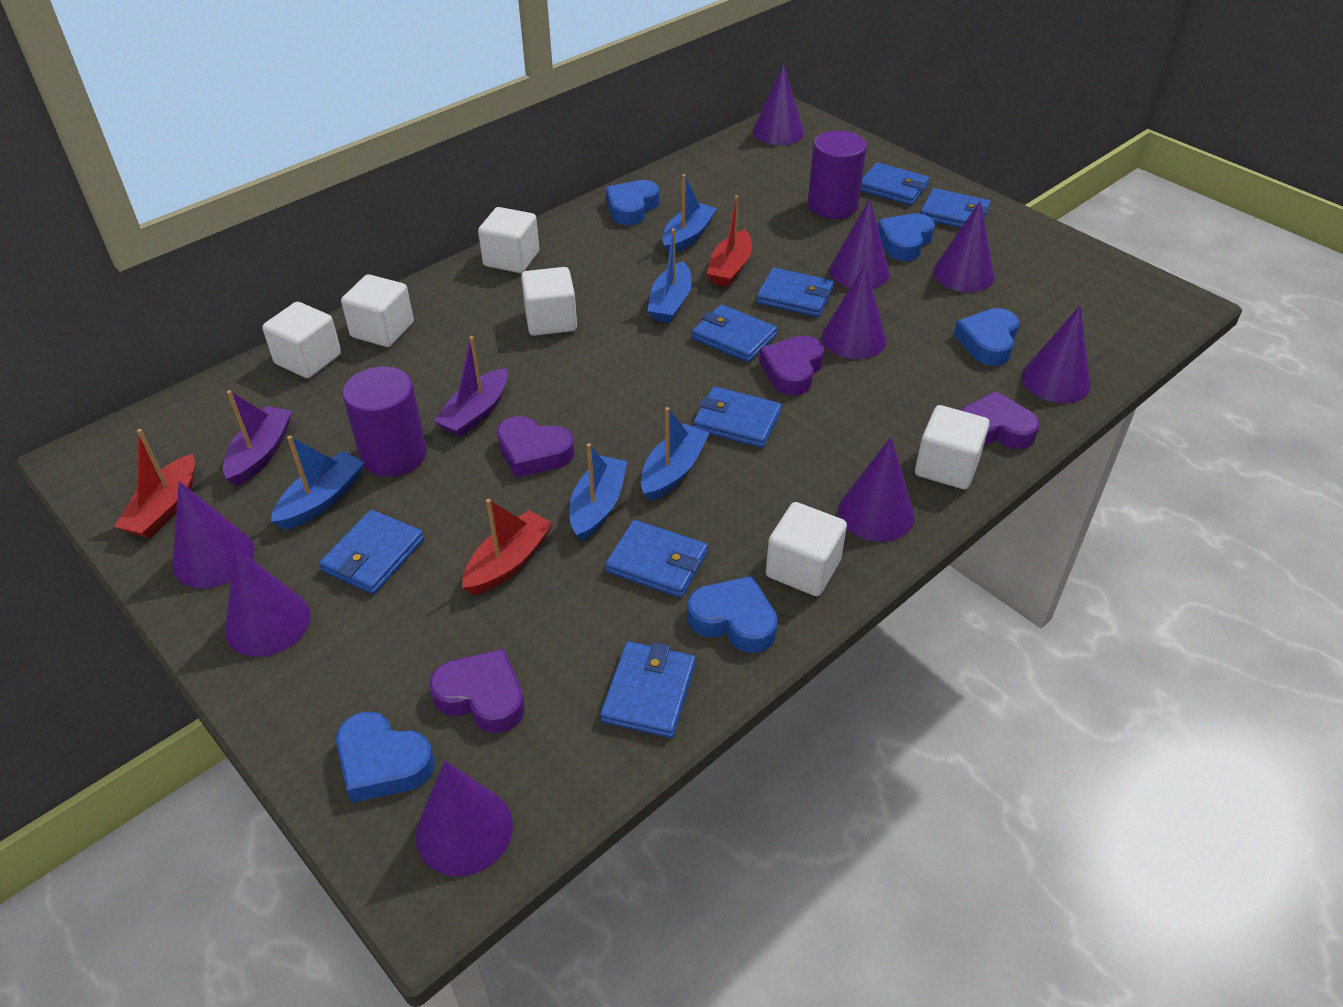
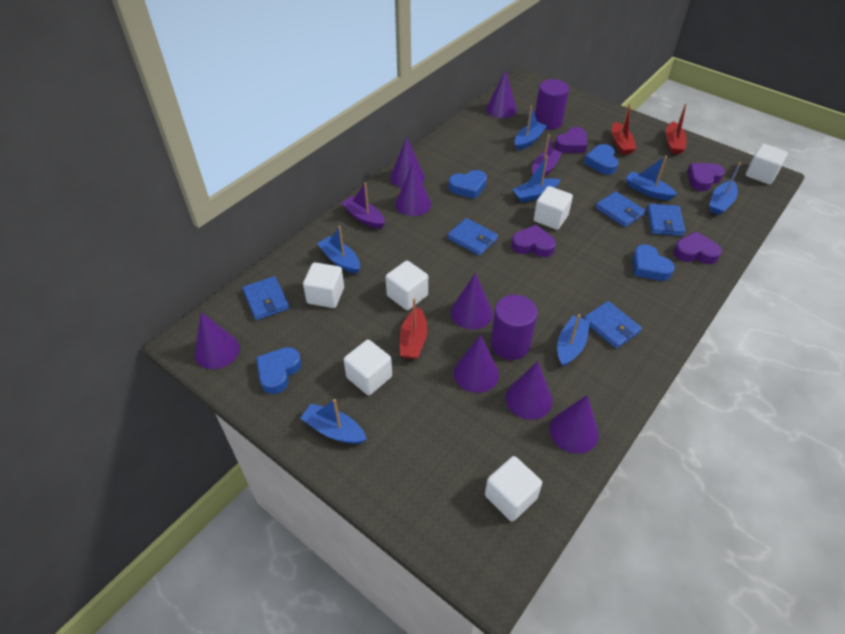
blue boat: [271,436,365,530] [569,443,627,542] [641,407,709,501] [648,229,692,323] [662,174,717,255] = 5 -> [300,399,367,444] [317,226,360,274] [512,156,561,203] [515,106,547,151] [557,314,590,367] [625,156,678,200] [709,162,741,215] = 7
blue heart: [336,711,435,803] [606,180,659,225] [687,576,778,653] [878,213,935,261] [954,308,1019,366] = 5 -> [256,347,301,394] [448,170,487,199] [584,144,618,175] [632,245,675,281] = 4
blue wallet: [319,510,424,594] [600,641,696,738] [605,520,708,598] [692,304,777,362] [693,386,782,448] [756,268,834,317] [861,162,929,205] [921,188,990,228] = 8 -> [242,276,289,320] [447,218,498,256] [584,301,642,349] [595,191,646,227] [647,204,685,236] = 5
purple cone: [172,481,254,588] [225,547,311,657] [415,761,513,876] [753,64,804,145] [822,264,887,359] [829,199,890,289] [838,437,915,542] [933,201,994,292] [1021,305,1090,403] = 9 -> [195,312,240,369] [390,137,425,188] [395,164,431,216] [451,273,493,330] [454,335,499,393] [486,70,517,118] [505,361,553,420] [550,395,599,454] = 8

